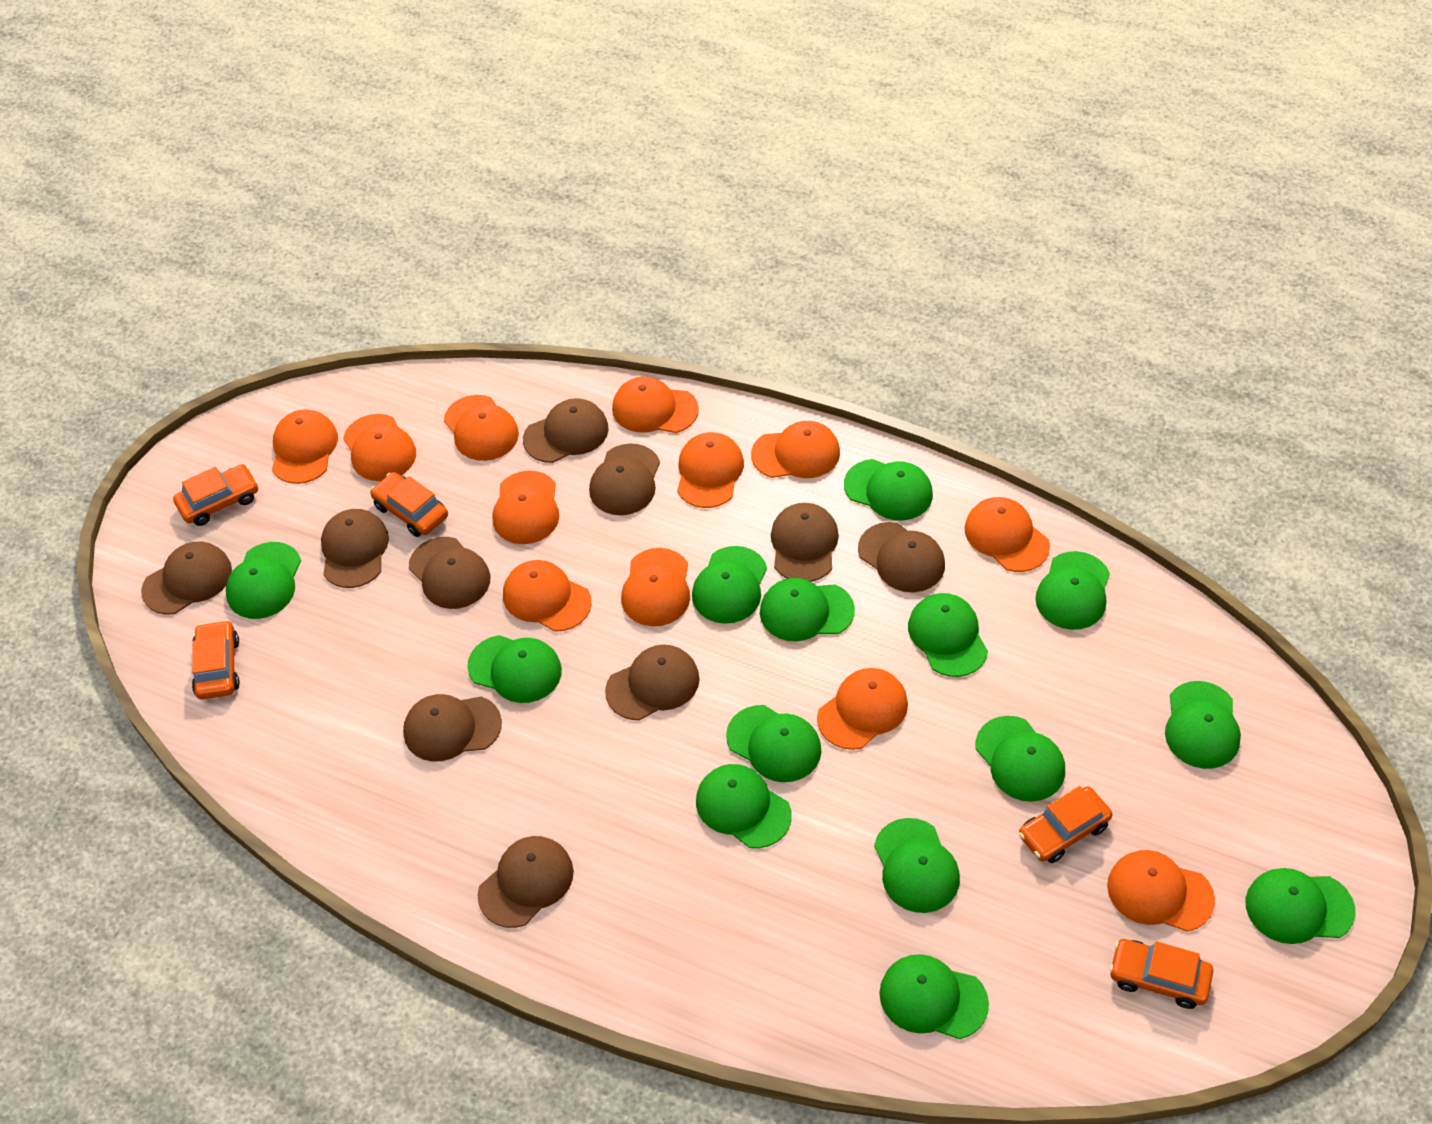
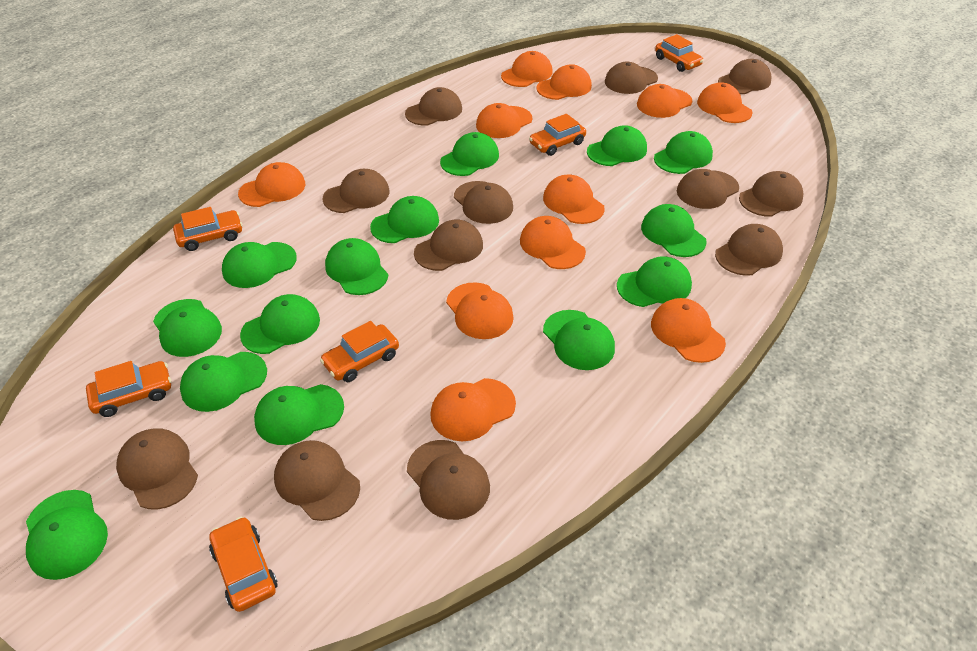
brown cap: [141,542,232,615] [321,509,389,588] [403,694,502,762] [409,537,491,609] [478,836,574,928] [523,398,609,463] [589,444,660,515] [605,645,700,720] [771,503,839,582] [858,522,945,592] = 10 -> [116,428,198,510] [274,440,360,521] [323,169,390,213] [405,87,462,126] [407,440,490,520] [414,220,483,271] [454,181,513,224] [605,62,658,94] [677,169,739,209] [715,224,783,276] [718,59,772,94] [739,171,804,217] = 12
orange cap: [272,409,338,484] [343,414,416,481] [444,395,519,461] [493,471,559,544] [503,560,592,632] [612,377,699,433] [621,548,690,626] [677,432,744,508] [751,421,840,478] [817,668,908,750] [964,497,1050,572] [1107,850,1215,932] = 12 -> [238,162,305,207] [430,378,516,441] [446,282,514,339] [476,103,532,138] [501,51,553,87] [520,216,586,269] [536,64,592,100] [543,175,605,224] [637,84,692,118] [651,298,726,363] [697,82,752,123] = 11
orange car: [173,464,258,526] [192,620,240,699] [370,472,448,537] [1019,786,1112,863] [1109,939,1213,1009] = 5 -> [86,361,171,417] [173,207,243,251] [209,517,278,612] [320,321,399,382] [529,114,586,156] [655,34,703,72] = 6

